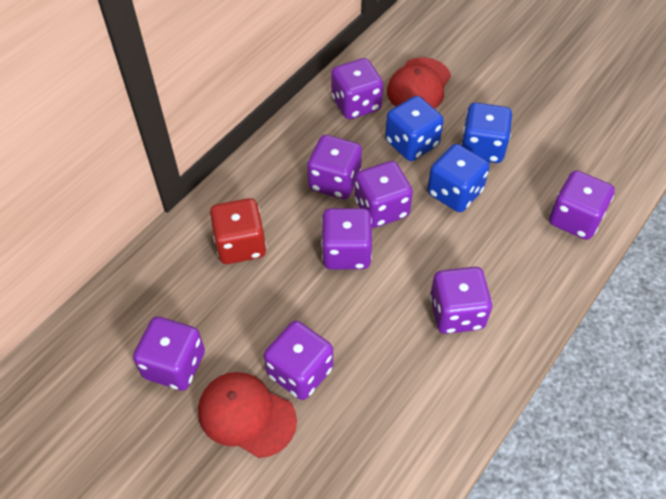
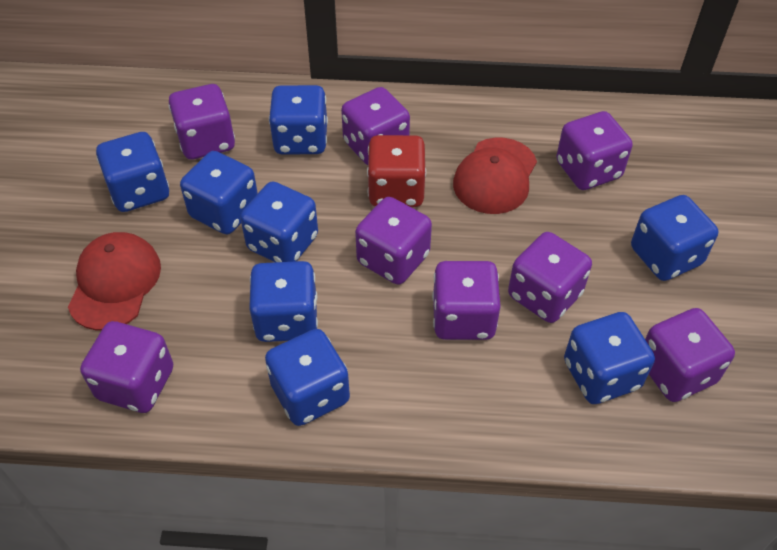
blue dice: [385,96,444,161] [427,144,490,212] [461,103,512,163] = 3 -> [96,132,169,212] [180,151,258,234] [240,181,318,262] [249,261,318,342] [265,329,350,426] [269,85,328,155] [564,312,655,404] [631,195,718,281] = 8

